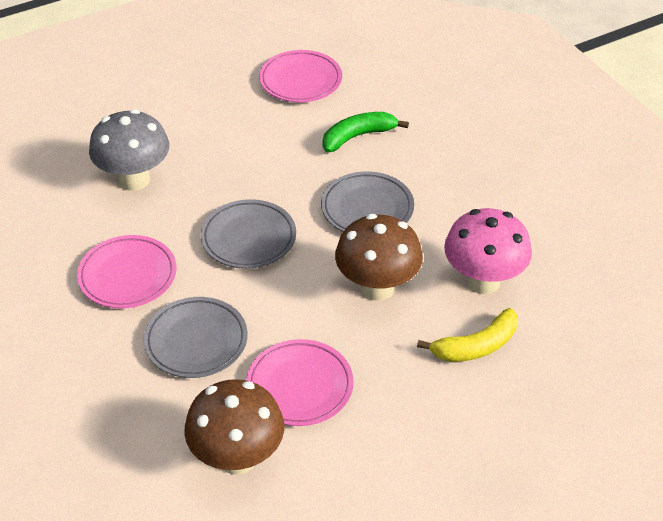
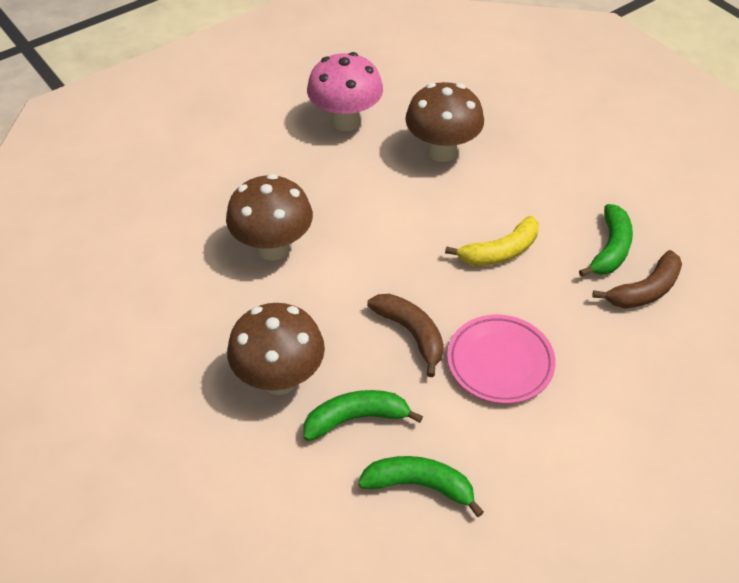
brown banana: none = 0 -> [367,294,444,377] [592,250,682,308] = 2
brown mushroom: [184,379,284,475] [335,214,423,301] = 2 -> [226,174,313,261] [227,303,325,395] [405,82,484,162] = 3
green banana: [323,112,409,152] = 1 -> [303,390,423,441] [358,456,484,517] [579,204,633,277] = 3
grey mushroom: [89,109,169,191] = 1 -> none = 0
grey plate: [143,297,248,378] [201,199,296,269] [321,171,414,232] = 3 -> none = 0
pink plate: [77,235,177,309] [246,339,354,426] [259,50,342,102] = 3 -> [447,315,556,404] = 1

